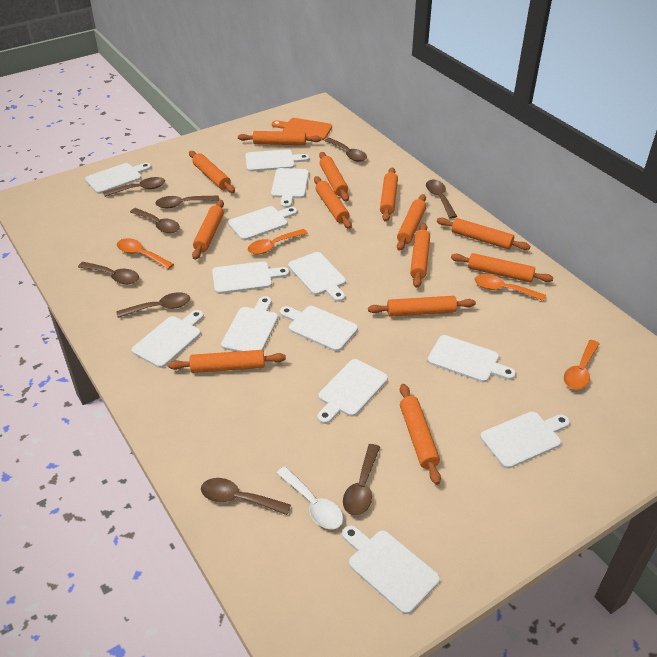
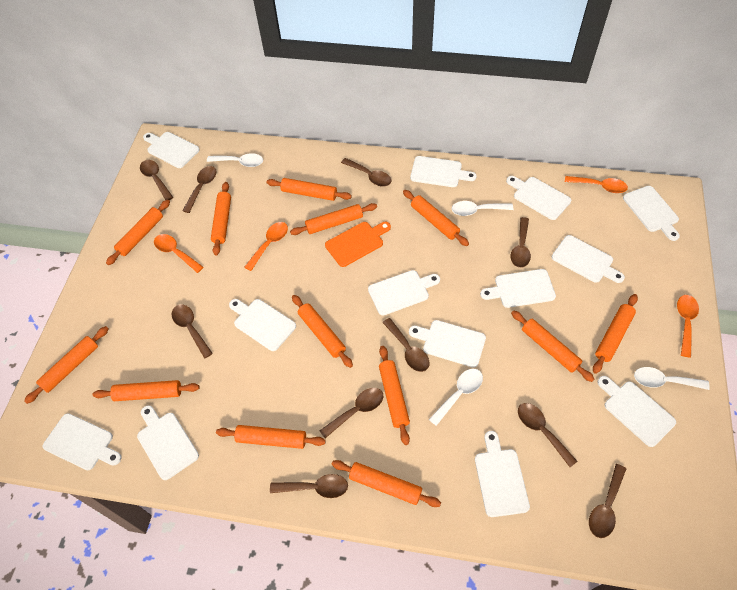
brown spoon: [78,262,139,284] [103,177,165,197] [116,292,190,318] [130,208,180,233] [155,196,219,208] [201,478,291,515] [324,138,367,162] [343,444,380,516] [426,180,457,219] = 9 -> [140,160,173,200] [172,305,213,359] [182,166,217,213] [270,474,348,498] [320,388,383,438] [341,158,391,187] [382,318,429,372] [511,217,531,268] [518,403,577,467] [589,464,626,538] = 10
white spoon: [276,467,343,529] = 1 -> [207,153,263,167] [429,369,483,426] [452,201,514,216] [634,367,710,390] = 4

